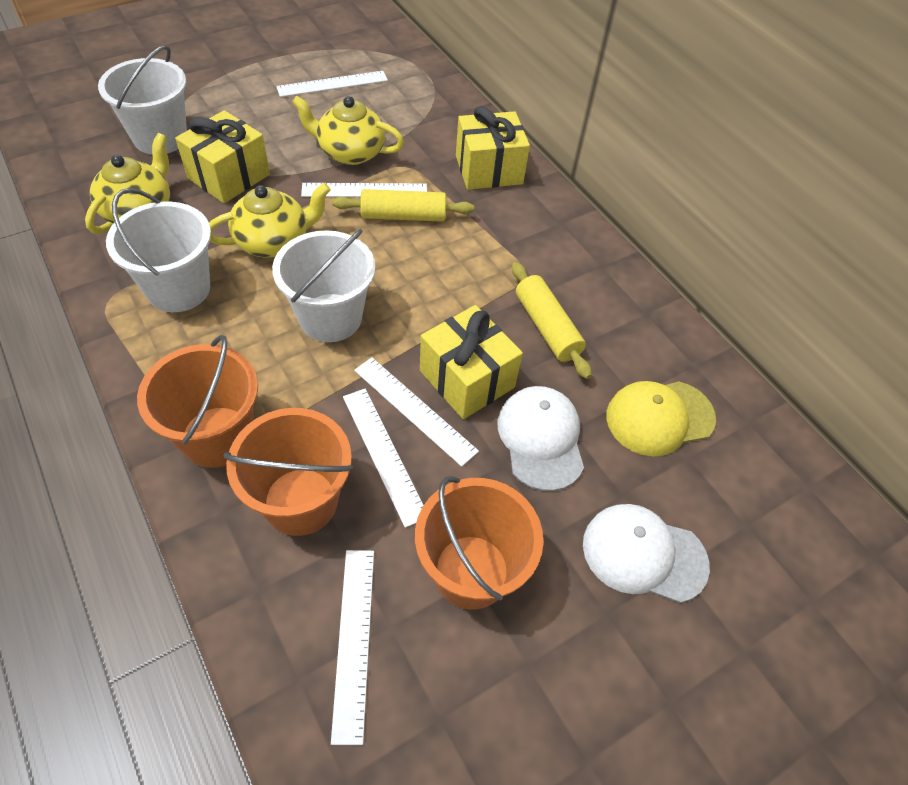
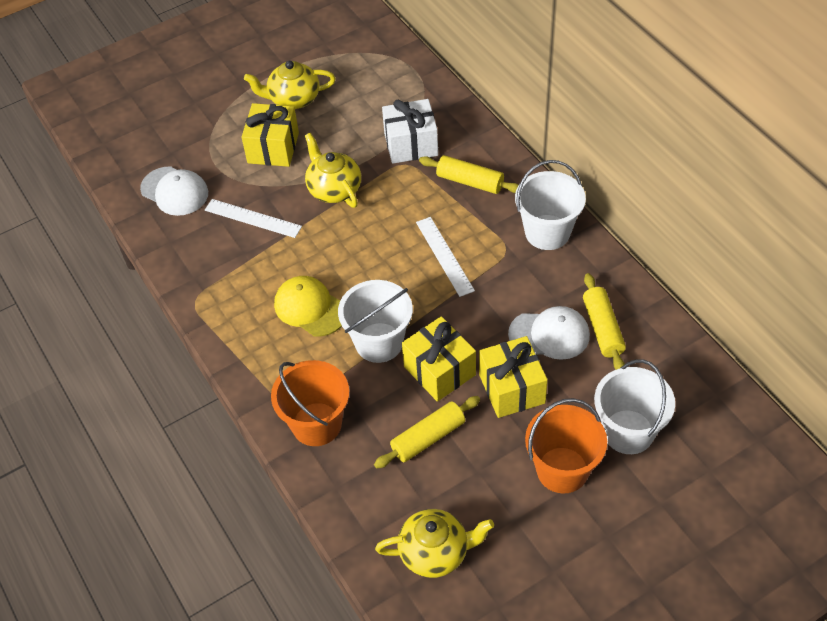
orange bucket: [137,335,258,468] [223,408,353,536] [415,476,543,610] = 3 -> [271,360,349,446] [525,398,607,493] = 2
white gift: none = 0 -> [382,99,438,164] = 1
white ruler: [276,71,388,97] [301,183,427,197] [331,550,374,745] [343,389,423,528] [354,357,479,467] = 5 -> [205,199,302,238] [416,217,475,297] = 2
yellow rolling pin: [332,189,474,222] [512,262,592,379] = 2 -> [374,396,480,468] [419,155,519,194] [583,273,626,370] = 3

